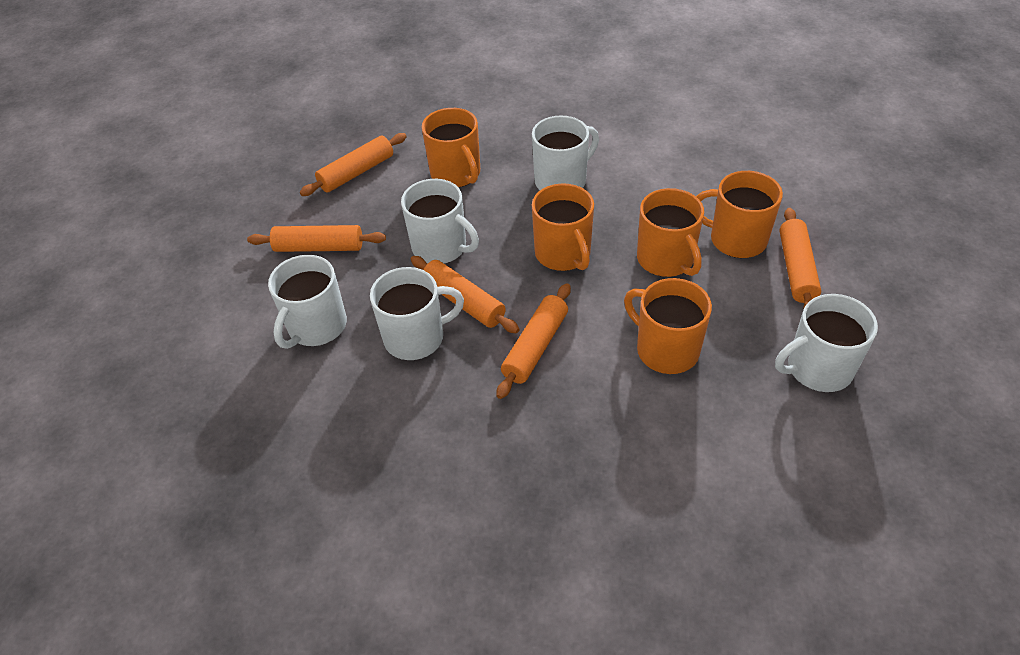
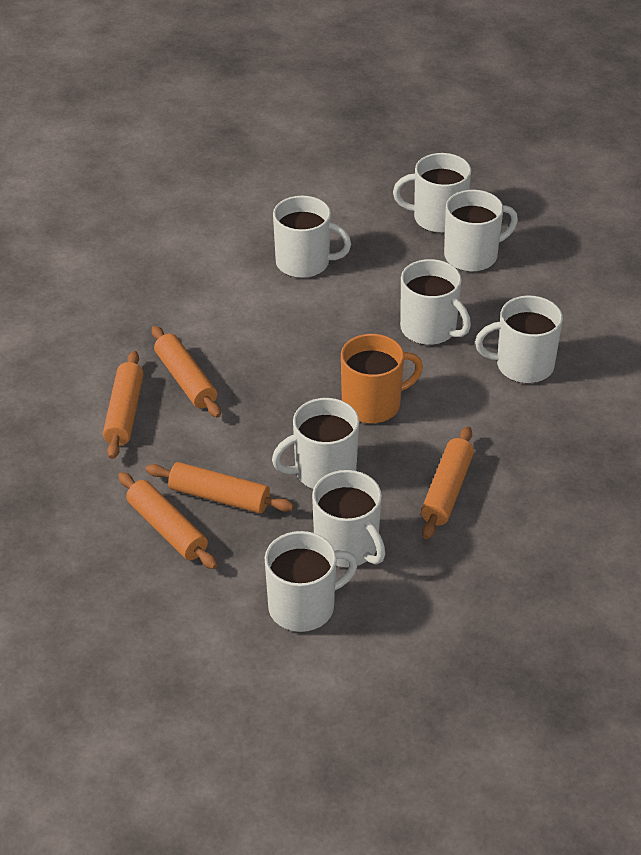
orange mug: [422,108,480,187] [532,183,594,271] [624,278,712,374] [637,188,704,277] [696,171,783,258] = 5 -> [341,334,423,424] = 1
white mug: [268,255,347,349] [370,267,464,360] [401,179,479,264] [532,116,599,190] [775,294,878,392] = 5 -> [265,531,358,632] [272,398,359,489] [273,196,351,278] [312,470,385,567] [393,153,471,233] [400,259,471,345] [444,190,518,272] [475,295,563,383] = 8

